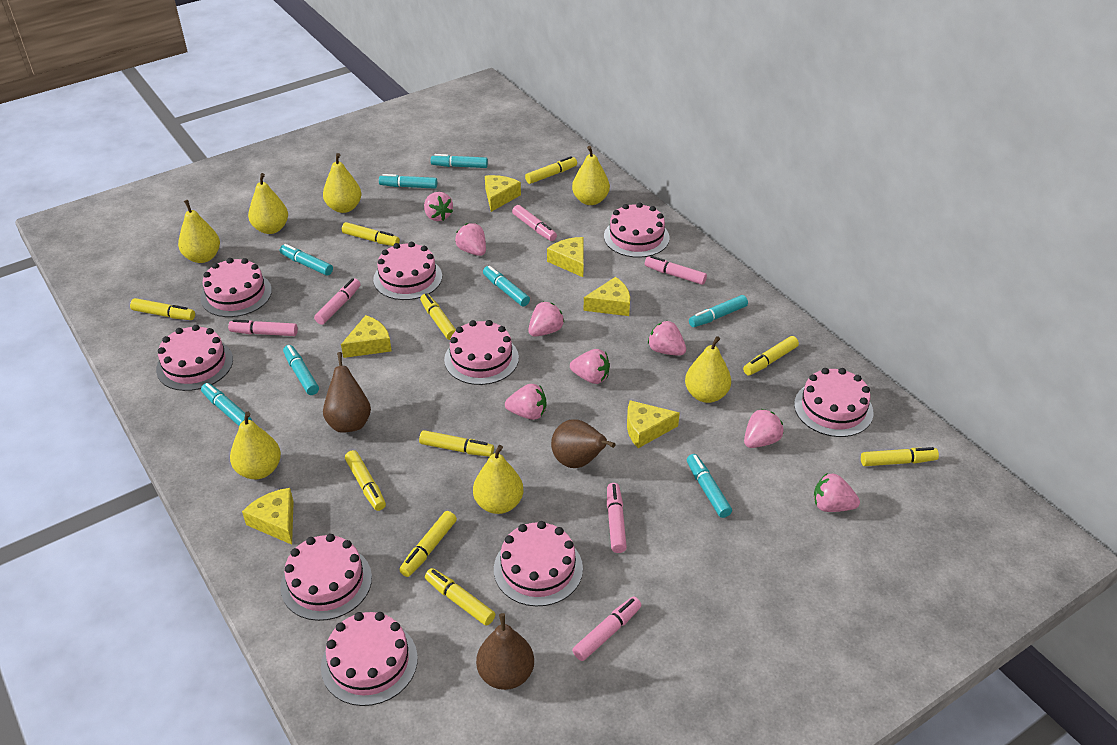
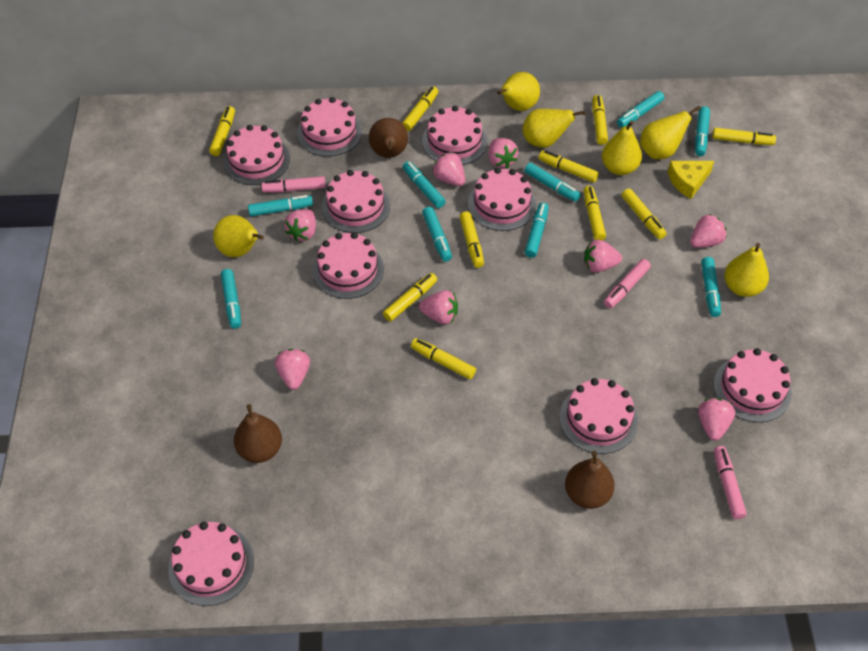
pink marker: [228,319,298,336] [314,278,361,325] [512,205,557,241] [572,597,642,661] [607,483,627,553] [645,256,707,285] = 6 -> [261,176,326,193] [604,259,651,308] [714,446,747,519] = 3
turquoise marker: [201,383,252,426] [280,244,333,276] [283,345,319,395] [379,174,437,189] [431,154,488,168] [483,266,530,307] [687,454,732,518] [689,295,748,327] = 8 -> [221,269,241,329] [248,195,313,216] [403,161,446,208] [422,207,452,262] [524,162,581,202] [525,202,549,258] [617,91,664,128] [695,106,710,156] [701,257,721,317] = 9
yellow cheese: [242,488,294,545] [341,315,392,358] [485,175,521,212] [547,237,584,277] [584,277,630,316] [627,400,680,448] = 6 -> [668,161,714,199] = 1
yellow pear: [178,200,220,263] [230,412,281,479] [248,173,288,234] [323,153,361,213] [473,445,523,514] [572,146,610,205] [685,336,731,403] = 7 -> [213,215,264,257] [497,72,540,111] [523,109,585,148] [602,120,642,175] [640,106,701,159] [724,243,769,297] = 6

